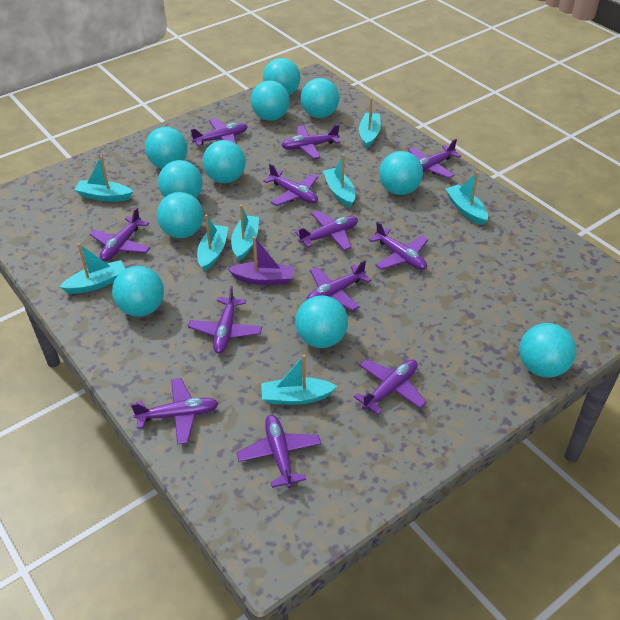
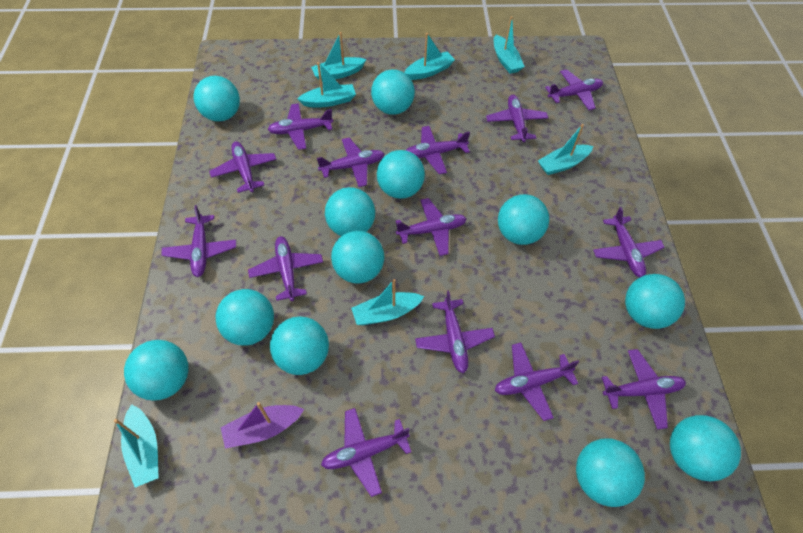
purple plane: [90,207,150,261] [131,378,219,445] [188,286,262,354] [190,118,248,146] [236,415,321,488] [263,164,318,206] [281,125,340,159] [295,211,358,251] [306,260,371,311] [354,360,426,415] [369,221,428,270] [408,139,461,178] = 12 -> [161,205,236,277] [209,141,277,193] [248,236,323,301] [267,103,333,150] [317,138,384,187] [321,408,411,497] [396,198,467,256] [406,126,470,174] [415,290,495,374] [486,95,548,142] [495,343,579,421] [545,69,603,110] [593,207,665,277] [602,349,686,430] = 14
turquoise ball: [112,266,164,317] [145,127,188,169] [157,192,203,238] [158,160,203,198] [203,140,246,183] [251,80,290,121] [263,58,300,95] [295,295,348,348] [301,78,339,118] [379,151,423,195] [519,323,576,378] = 11 -> [124,340,189,401] [193,76,240,122] [216,289,274,346] [270,316,329,375] [325,187,375,236] [331,231,384,284] [371,69,415,115] [377,150,425,199] [498,194,549,245] [576,439,645,507] [625,274,685,329] [670,415,741,481] = 12
turquoise boat: [59,243,125,294] [74,155,133,202] [197,215,228,271] [231,205,259,261] [261,355,337,405] [323,154,355,208] [359,97,381,148] [445,171,488,225] = 8 -> [114,404,159,487] [297,62,356,108] [311,32,366,79] [351,279,424,325] [404,33,455,80] [494,16,525,74] [538,124,593,175] = 7

